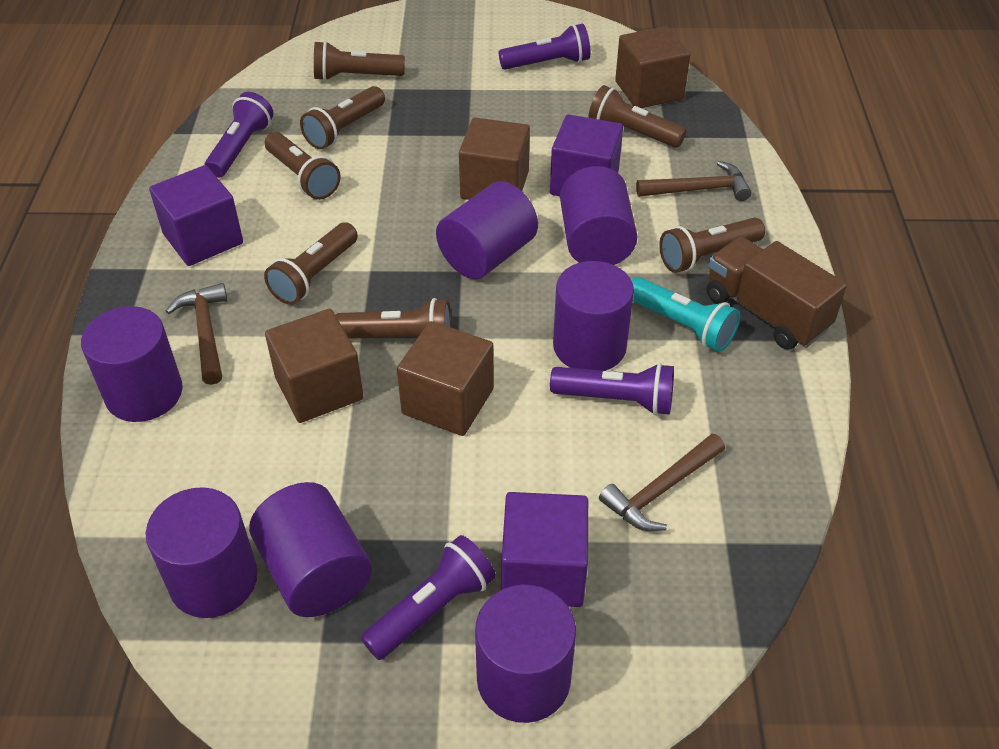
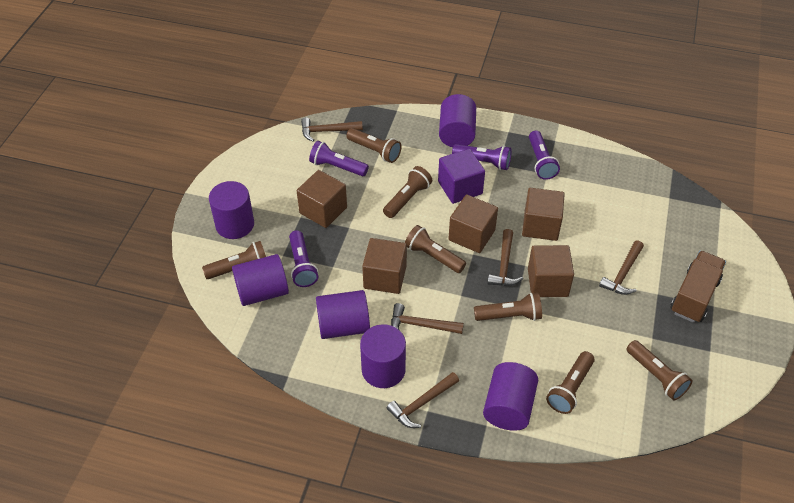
brown cube: [265,309,364,423] [397,321,494,436] [459,118,530,200] [615,26,690,108] = 4 -> [297,170,347,228] [362,238,407,294] [449,195,498,253] [522,188,565,241] [528,245,574,297] = 5
brown hammer: [165,283,227,385] [599,434,725,531] [636,161,752,201] = 3 -> [301,117,363,141] [386,372,459,428] [391,303,464,334] [487,229,523,286] [599,241,644,295] = 5
purple cube: [149,165,243,266] [501,492,588,607] [550,114,623,196] = 3 -> [438,149,485,204] = 1
purple cylinder: [81,306,183,422] [146,487,258,618] [249,482,372,617] [436,181,538,279] [475,585,576,723] [553,261,634,371] [560,166,637,265] = 7 -> [209,181,254,239] [232,254,289,306] [316,290,370,339] [360,324,406,388] [439,94,476,147] [483,362,538,431] = 6
turquoise flashlight: [631,277,740,352] = 1 -> none = 0

